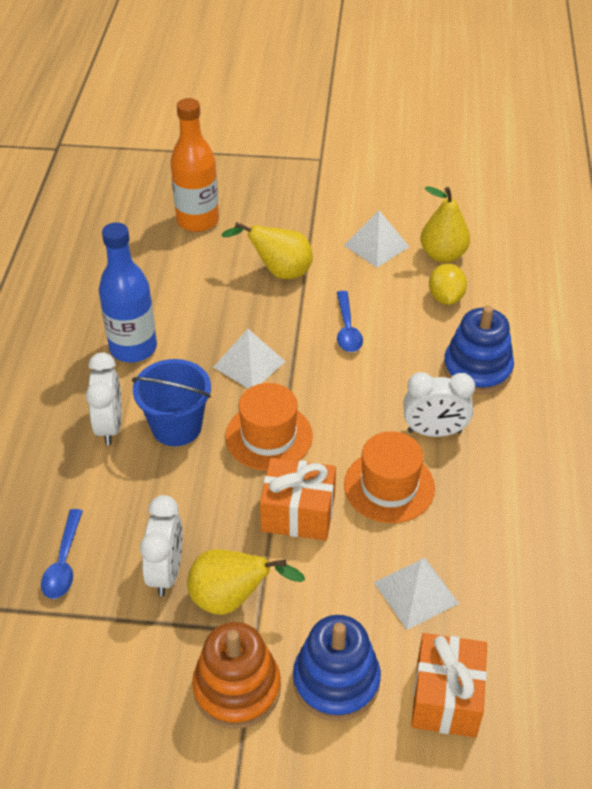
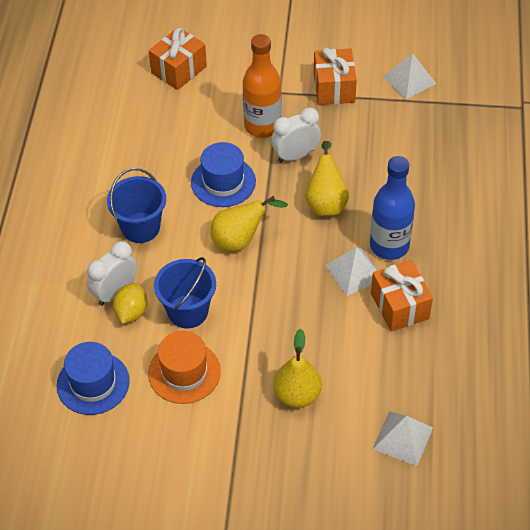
blue bucket: [132,359,211,446] = 1 -> [107,168,166,243] [154,257,216,328] = 2
blue hat: none = 0 -> [56,342,130,415] [191,142,256,207] = 2
blue spoon: [41,509,83,599] [337,291,363,352] = 2 -> none = 0
blue stacking toy: [293,615,381,721] [443,306,514,394] = 2 -> none = 0
orange gift: [260,458,336,540] [411,633,487,738] = 2 -> [149,27,207,90] [314,47,357,105] [371,260,433,332] = 3
orange hat: [225,383,313,471] [344,431,435,523] = 2 -> [148,331,221,404] = 1
orange stacking toy: [192,622,281,729] = 1 -> none = 0
white clock: [86,353,122,445] [140,495,183,596] [403,372,475,437] = 3 -> [87,241,137,306] [271,107,321,163] = 2

